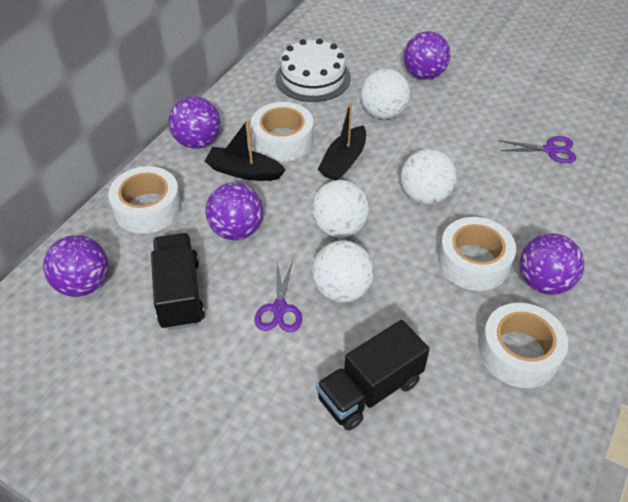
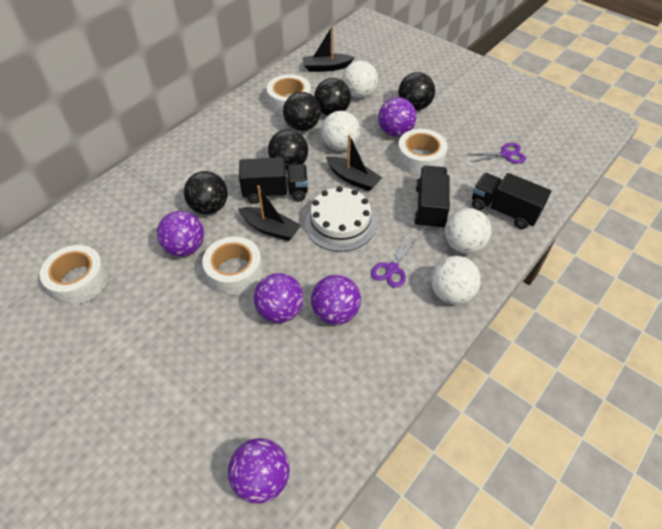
black ball: none = 0 -> [184,171,228,215] [268,129,308,170] [283,92,321,131] [314,78,351,116] [398,72,435,110] = 5
black boat: [205,119,286,181] [317,102,366,180] = 2 -> [238,185,301,241] [302,26,354,72] [326,134,382,191] = 3
black truck: [151,233,205,330] [316,320,430,431] = 2 -> [239,157,308,204] [414,166,450,230] [472,173,551,229] = 3

